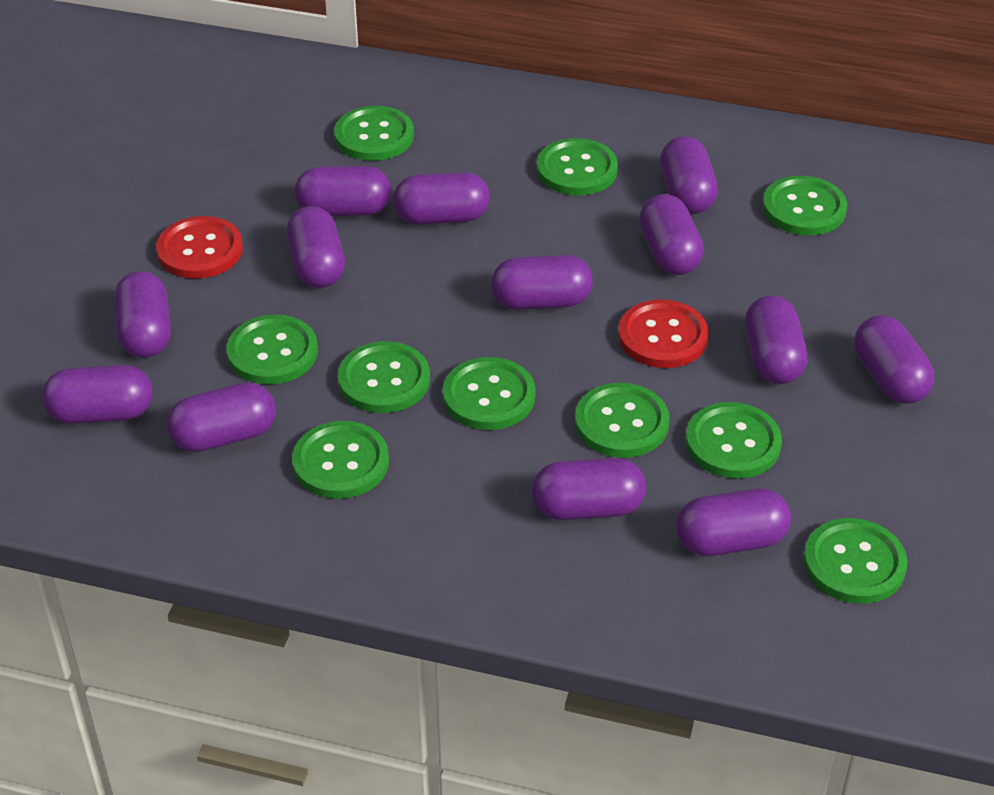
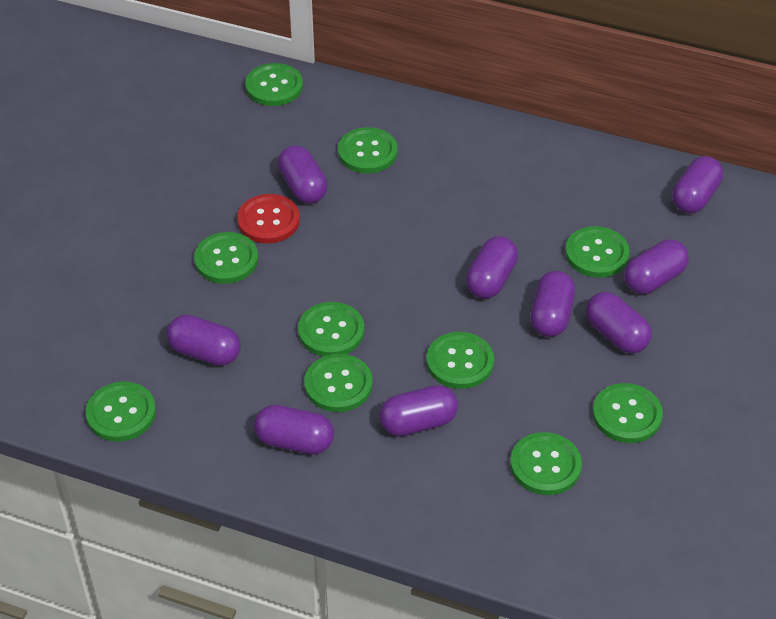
purple capsule: [42,365,153,424] [114,271,171,358] [167,382,276,452] [286,206,345,288] [295,166,391,216] [393,172,490,225] [491,255,593,310] [532,458,646,520] [639,194,704,275] [660,136,718,214] [676,489,791,556] [745,295,807,384] [855,315,934,404] = 13 -> [167,315,240,366] [254,405,334,454] [278,146,327,204] [379,385,458,436] [466,236,518,299] [530,271,575,337] [586,292,652,353] [624,240,689,294] [672,156,723,213] = 9
red button: [156,216,243,279] [618,299,709,368] = 2 -> [237,194,300,243] = 1

